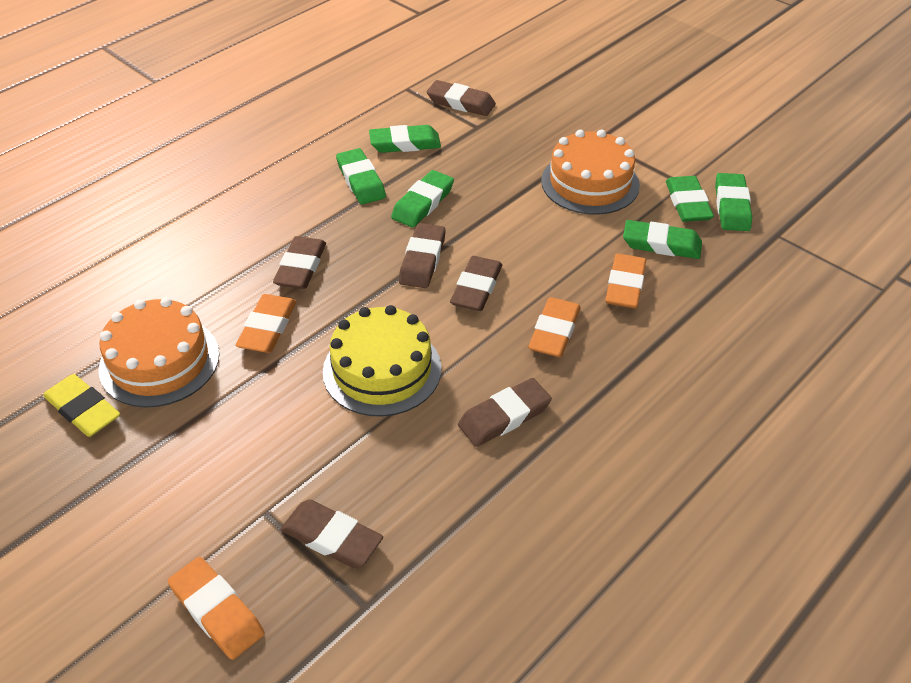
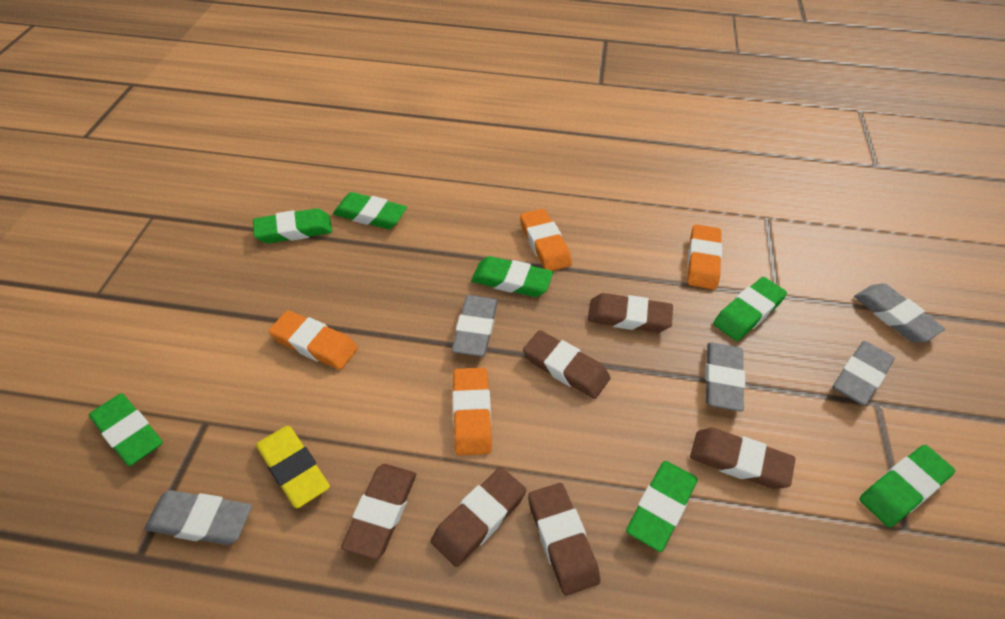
green eraser: [336,148,386,204] [369,125,441,153] [391,170,454,227] [623,220,702,259] [666,176,714,222] [715,173,752,231] = 6 -> [89,393,163,466] [253,208,332,243] [333,192,407,229] [471,256,553,297] [626,461,698,552] [713,277,787,341] [859,445,955,527] = 7
grey eraser: none = 0 -> [144,490,252,545] [452,295,498,357] [705,342,745,411] [833,341,895,406] [854,283,945,342] = 5
orange cake: [99,297,219,408] [541,130,640,215] = 2 -> none = 0
yellow cake: [323,305,442,416] = 1 -> none = 0

